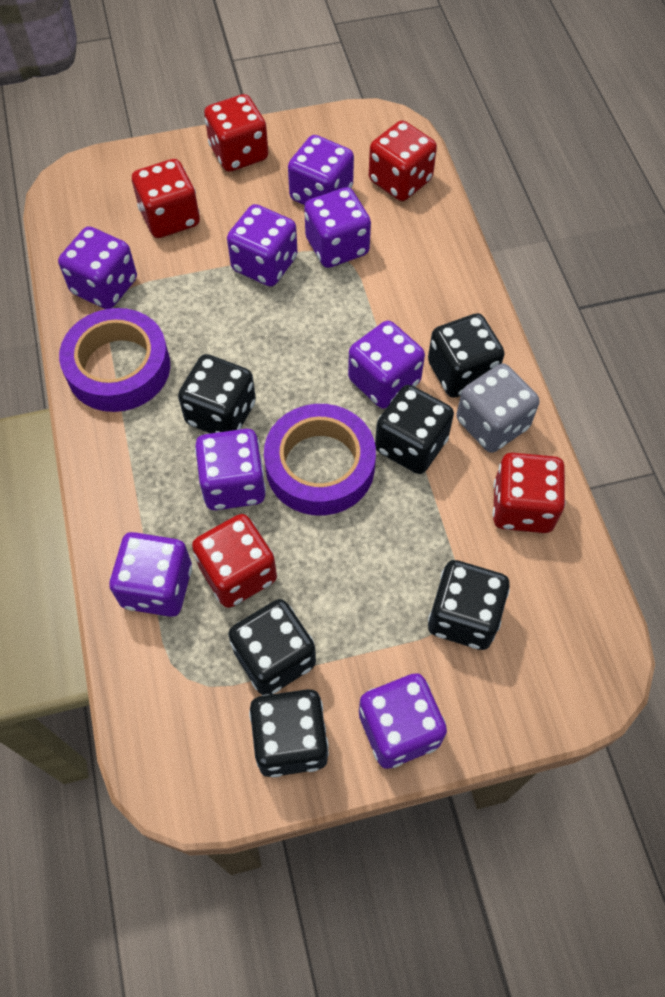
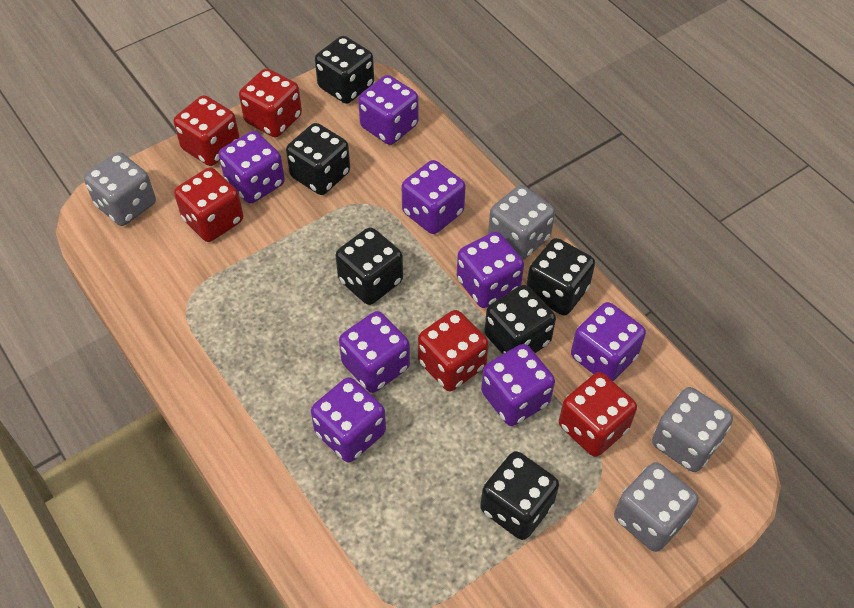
grey dice: [456,363,539,453] = 1 -> [84,152,156,226] [488,185,555,260] [614,462,699,552] [652,387,733,472] = 4
purple tape: [59,308,170,412] [264,404,376,516] = 2 -> none = 0

